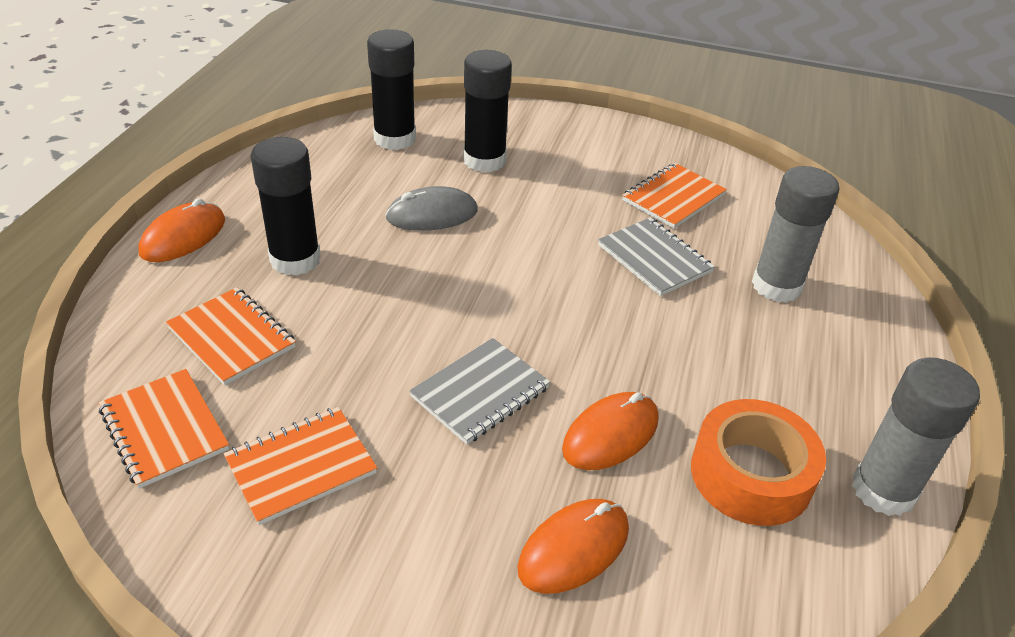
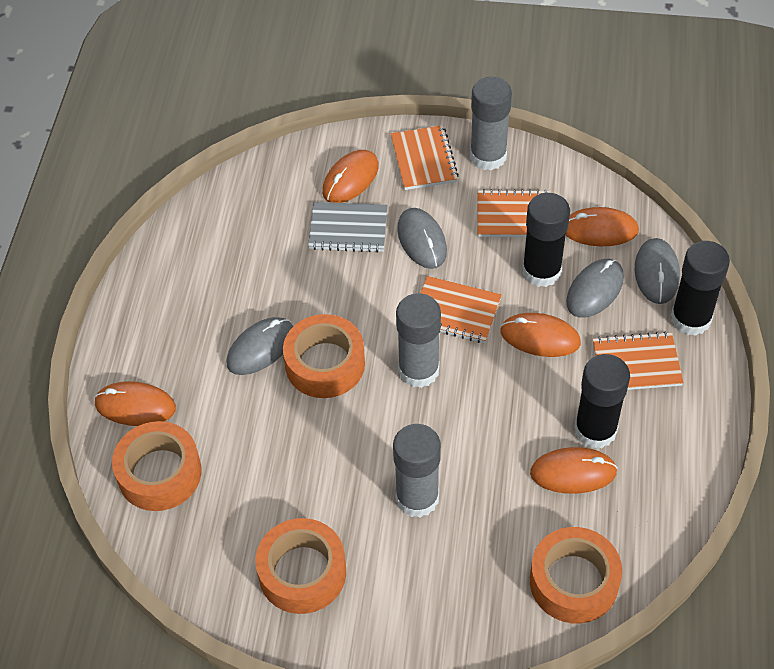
grey glue stick: [752,166,840,303] [852,357,980,516] = 2 -> [393,424,441,518] [396,293,441,388] [470,77,512,171] = 3
grey mouse: [385,186,478,231] = 1 -> [226,317,293,375] [397,208,447,269] [566,259,624,318] [635,238,680,304] = 4
grey notebook: [409,338,550,445] [598,218,715,296] = 2 -> [308,202,388,253] = 1
orange mouse: [138,199,225,262] [517,499,629,594] [562,392,659,470] = 3 -> [94,381,176,426] [322,150,379,203] [500,313,581,357] [530,447,618,494] [566,207,639,246] = 5
orange tape: [691,399,826,526] = 1 -> [112,421,202,511] [256,518,346,614] [283,314,365,398] [530,527,622,624] = 4

